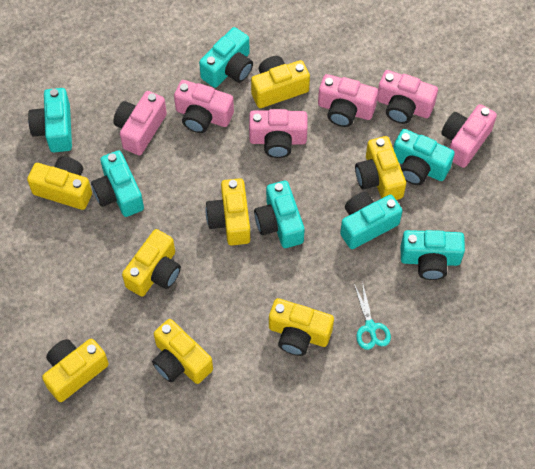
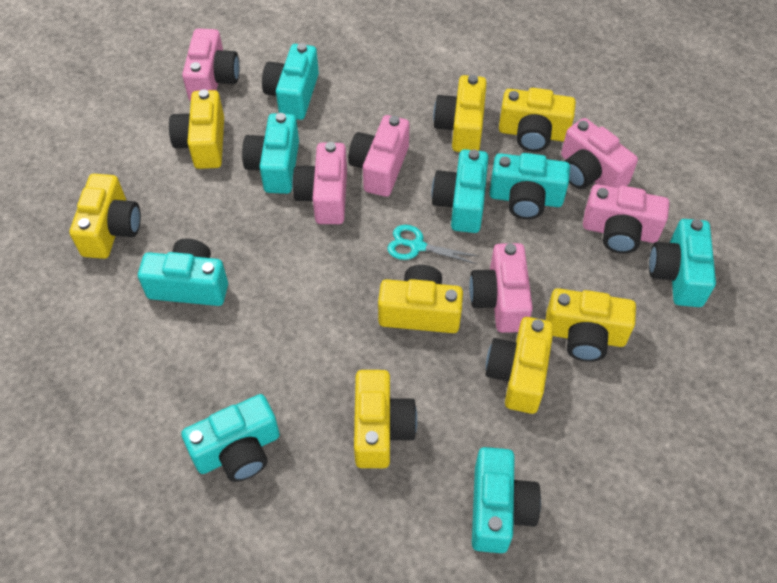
turquoise camera: [28,88,72,152] [91,150,144,217] [199,27,253,88] [254,181,305,248] [340,192,402,249] [393,129,455,185] [401,230,465,280] = 7 -> [138,239,228,306] [181,394,280,482] [242,113,299,194] [262,43,319,120] [432,149,488,233] [472,447,541,553] [489,153,570,219] [649,219,716,307] = 8

